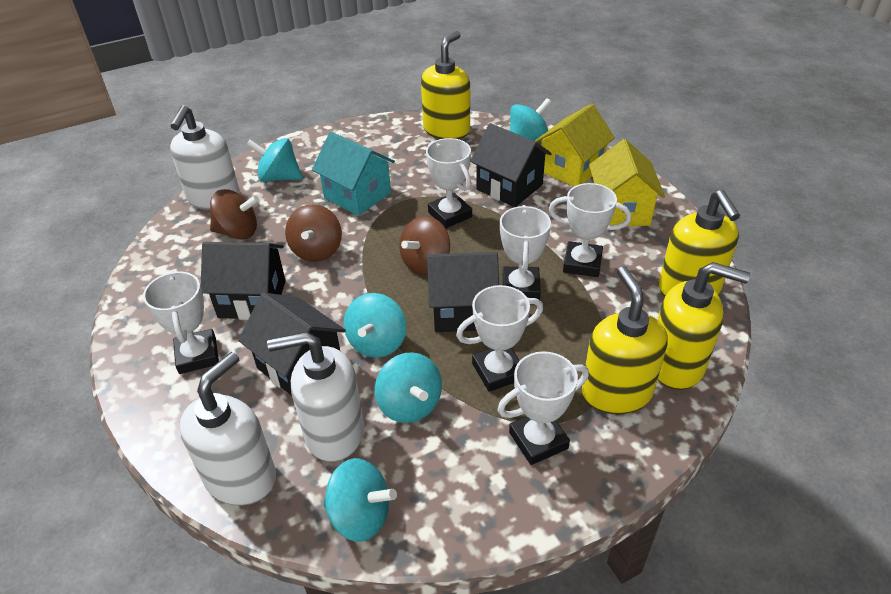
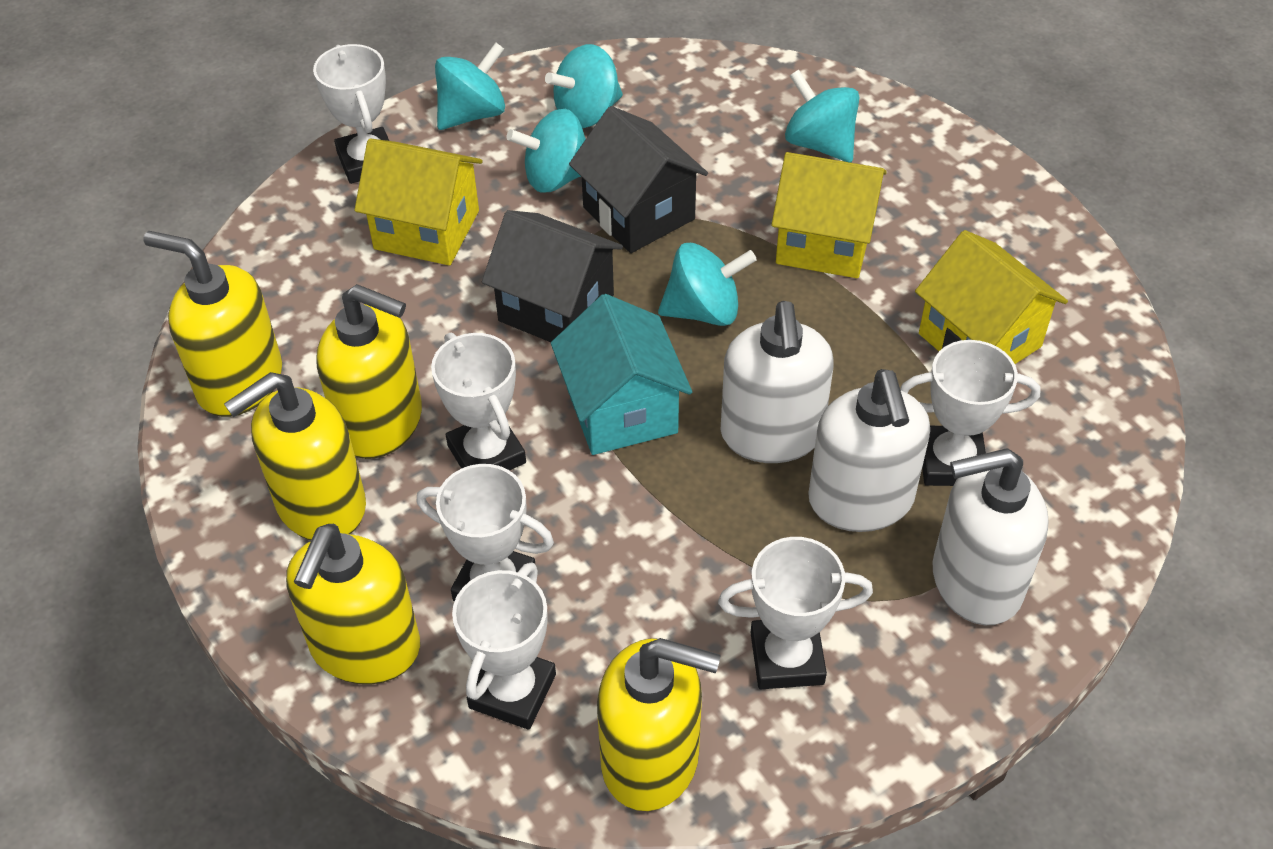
black house: [201,242,286,320] [238,293,346,396] [427,252,499,332] [470,123,552,207] = 4 -> [482,210,623,342] [569,106,708,253] = 2
brown spinning top: [210,189,259,239] [285,204,342,262] [399,216,450,275] = 3 -> none = 0
yellow house: [535,104,615,186] [589,139,665,226] = 2 -> [355,138,482,266] [771,152,887,278] [915,230,1068,364] = 3
yellow soap dispenser: [421,31,470,139] [582,266,667,414] [657,262,750,390] [659,190,740,296] = 4 -> [144,231,282,417] [224,372,366,540] [286,524,420,684] [316,284,422,459] [597,638,721,811] = 5

